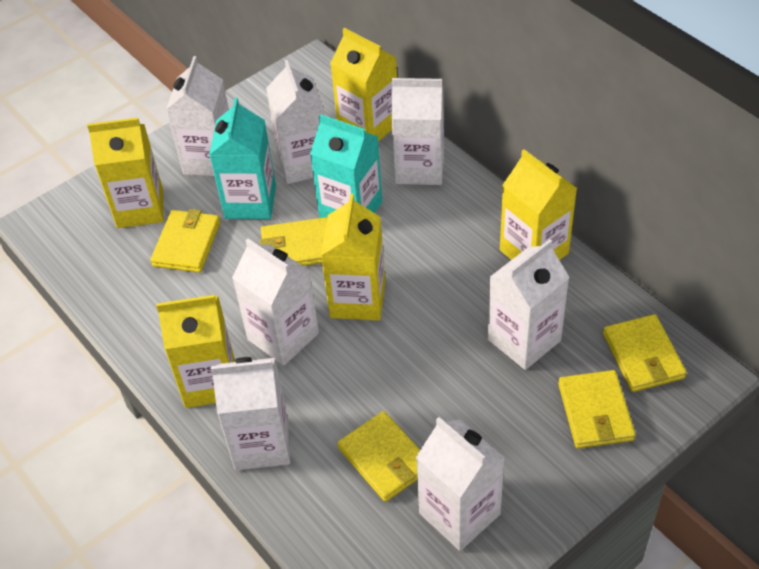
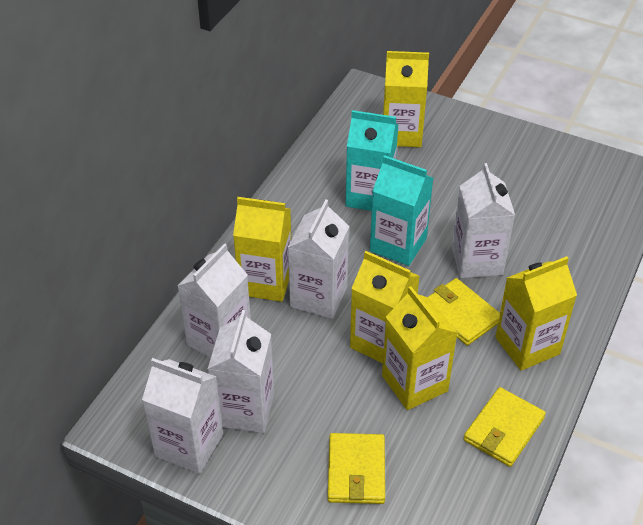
white carton: [166,56,229,176] [211,357,290,470] [232,238,319,366] [266,60,324,184] [391,78,444,185] [416,417,505,551] [488,239,570,370] = 7 -> [142,358,223,474] [177,243,251,358] [208,310,274,433] [288,199,349,319] [452,163,515,278] = 5
yellow wallet: [150,209,220,273] [260,217,327,266] [337,411,420,502] [558,370,636,449] [603,314,687,392] = 5 -> [328,433,385,504] [428,278,500,346] [463,387,546,467] = 3

